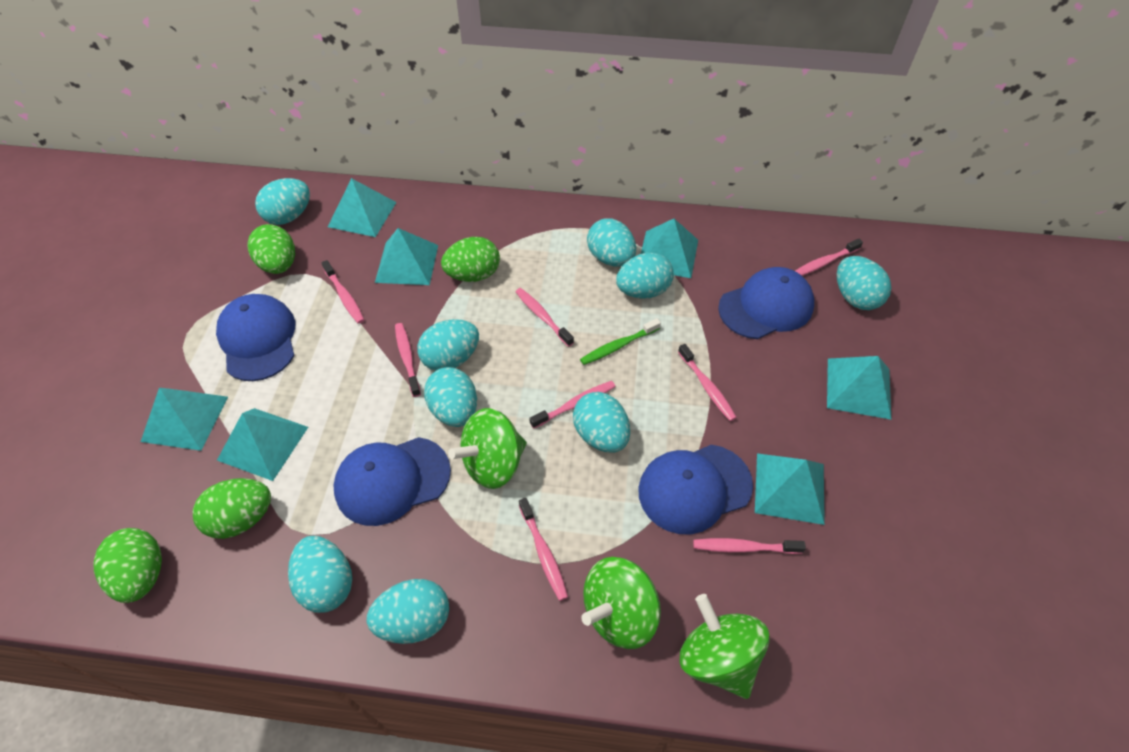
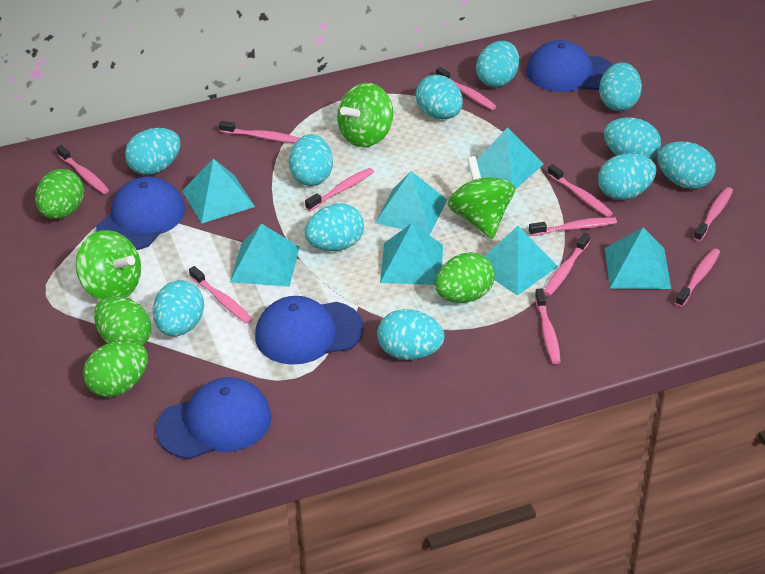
green toothbrush: [580,318,661,365] = 1 -> none = 0
pink toothbrush: [321,260,364,324] [395,323,421,397] [516,288,574,347] [519,498,568,601] [529,381,616,429] [678,344,737,421] [693,538,806,554] [795,239,863,276] = 8 -> [56,145,109,194] [189,266,252,324] [219,121,300,143] [305,168,374,211] [436,67,497,110] [529,217,617,236] [535,288,561,364] [544,233,590,296] [548,164,613,217] [675,248,720,307] [694,187,733,241] = 11
turquoise egg: [255,178,310,225] [288,536,352,613] [367,579,449,644] [417,319,479,371] [424,367,477,427] [573,392,630,453] [587,218,636,266] [616,253,674,299] [837,256,891,310] = 9 -> [125,128,180,175] [153,280,204,337] [289,134,333,186] [305,203,364,251] [377,309,444,360] [415,74,463,119] [476,41,519,88] [598,153,656,200] [599,62,642,111] [604,118,661,160] [657,141,716,189] = 11

